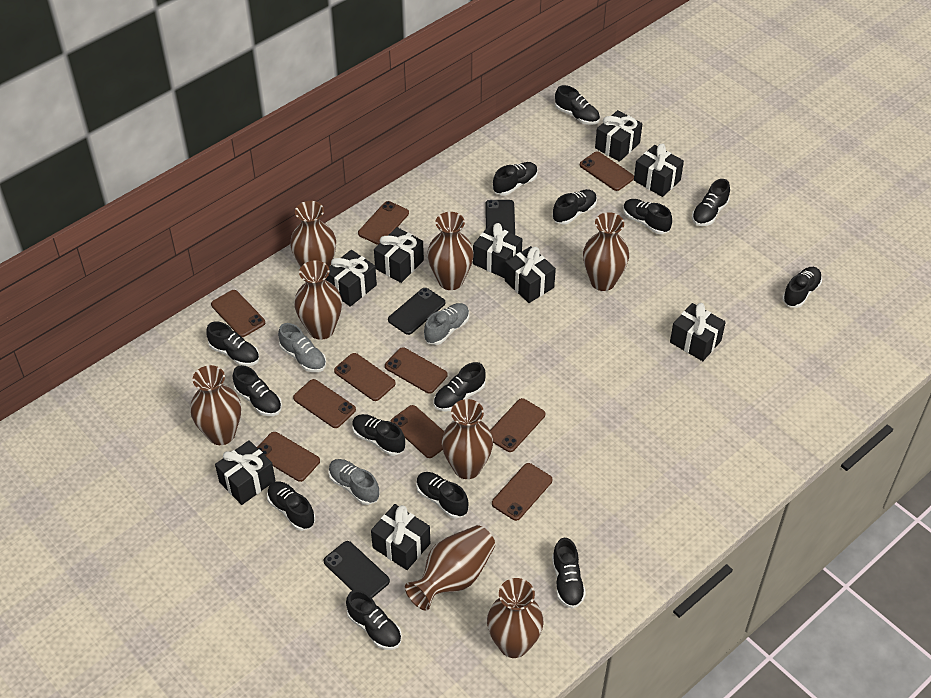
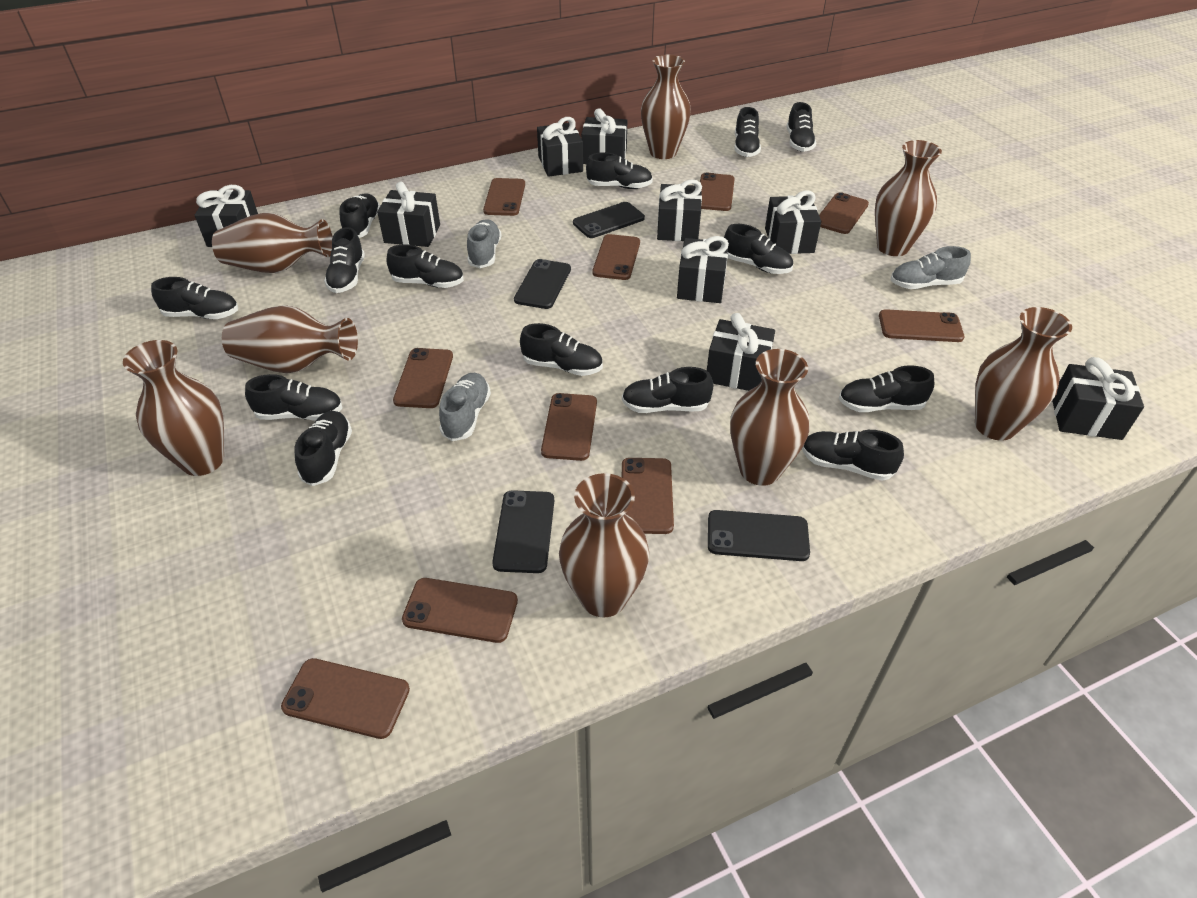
black phone: [324,541,390,598] [388,288,445,335] [485,200,515,235] = 3 -> [492,490,554,573] [514,259,571,309] [573,202,645,238] [708,510,810,561] = 4

